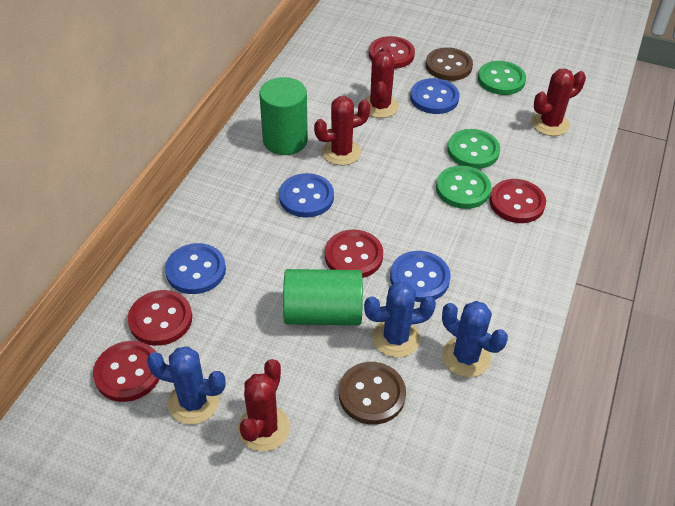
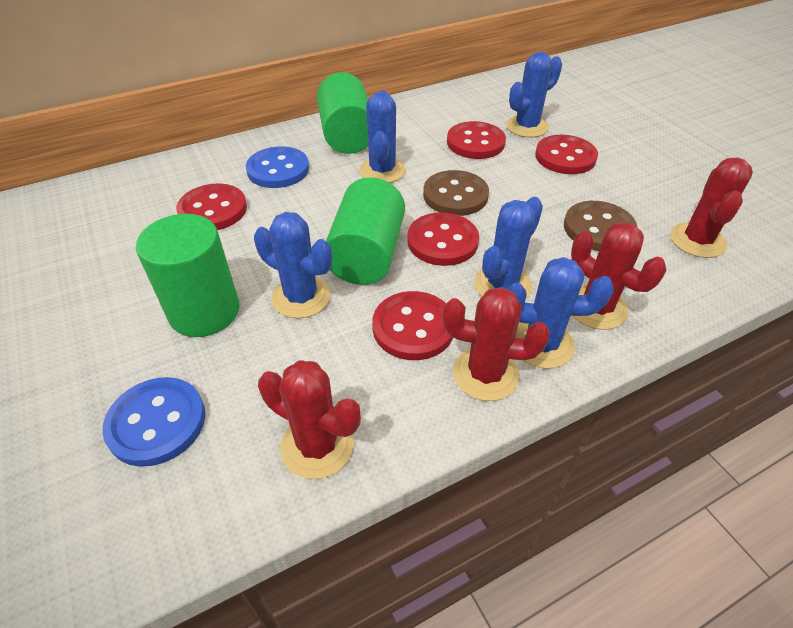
blue button: [165,243,226,294] [279,173,334,218] [390,251,451,302] [410,78,460,114] = 4 -> [102,377,205,467] [246,146,309,188] = 2
blue cactus: [147,346,226,425] [364,281,436,357] [442,301,508,378] = 3 -> [254,212,332,318] [359,90,406,183] [474,197,543,299] [506,52,562,137] [507,257,614,369] = 5
green button: [436,165,491,209] [447,129,500,169] [478,61,526,95] = 3 -> none = 0
green cylinder: [259,77,308,155] [283,269,363,325] = 2 -> [136,214,240,337] [317,72,368,154] [326,177,405,285] = 3

